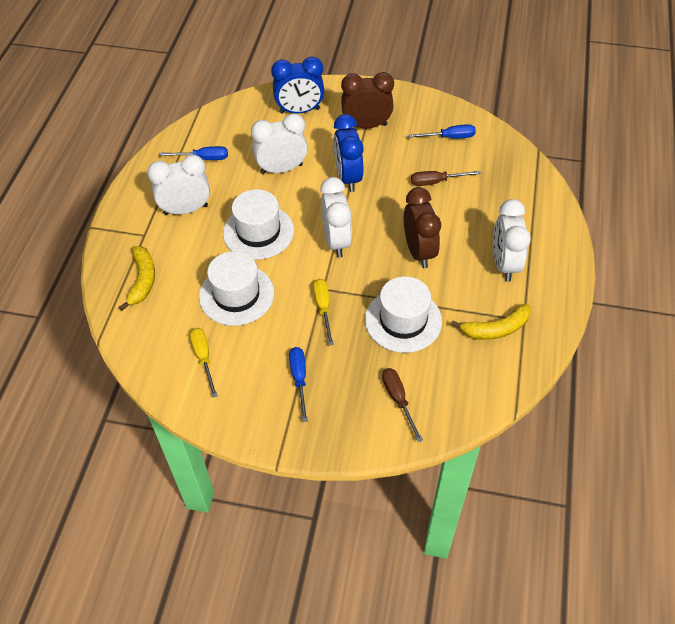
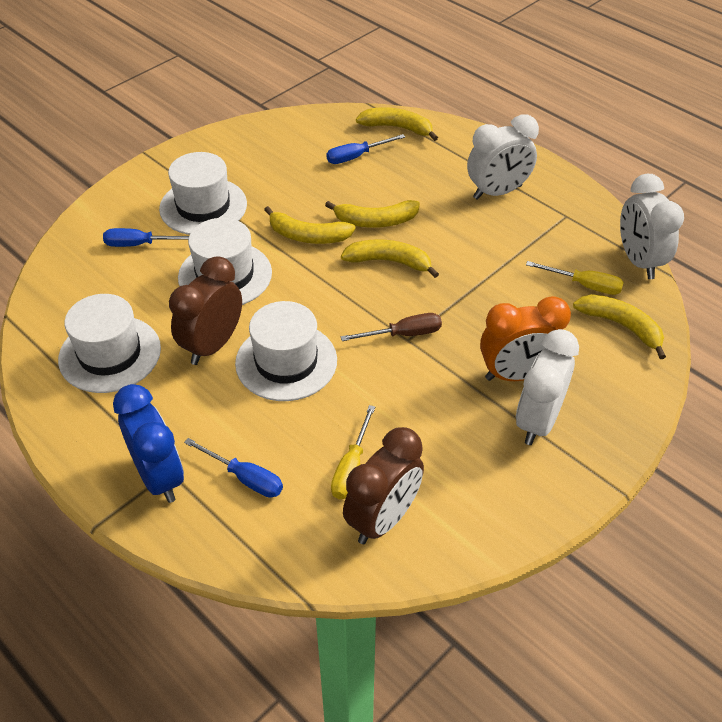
blue clock: [271,56,324,114] [333,114,364,192] = 2 -> [113,384,184,503] = 1
brown screwdriver: [382,368,423,442] [411,171,481,186] = 2 -> [341,313,442,341] = 1
orange clock: none = 0 -> [480,296,571,381] = 1
white clock: [147,154,210,215] [251,113,308,174] [320,177,352,258] [493,199,531,282] = 4 -> [467,114,539,200] [516,329,579,445] [620,174,684,279] = 3
white hat: [199,251,274,326] [223,189,294,260] [365,276,442,353] = 3 -> [58,294,161,393] [159,152,247,235] [178,218,272,305] [235,301,337,401] = 4
yellow banana: [119,246,155,311] [451,303,531,340] = 2 -> [264,206,356,244] [325,200,420,228] [341,239,439,278] [356,107,438,141] [573,294,666,359] = 5

